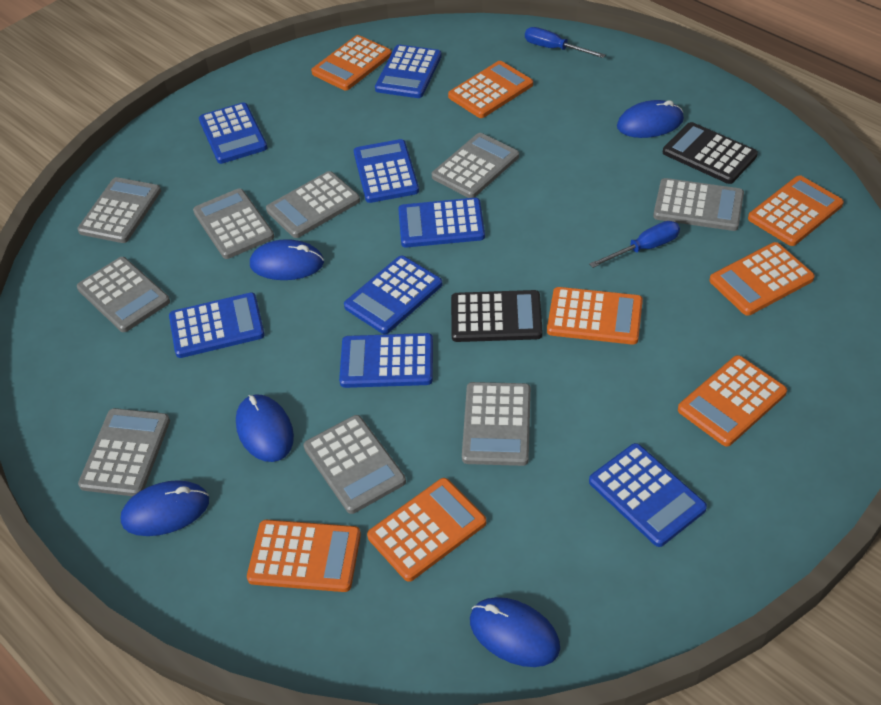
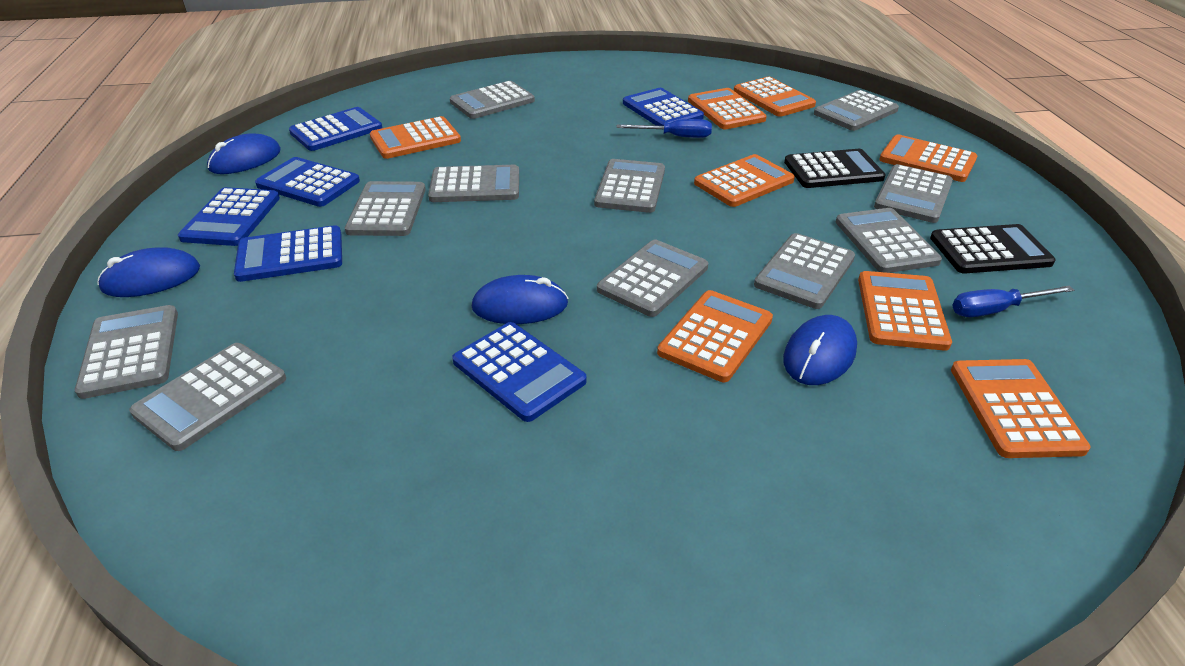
blue calculator: [169,292,265,358] [199,102,267,164] [339,333,433,388] [344,256,442,334] [354,139,419,203] [375,45,442,98] [398,198,485,248] [589,443,707,547] = 8 -> [178,187,280,246] [234,225,342,282] [255,157,360,207] [289,107,382,151] [452,322,587,422] [623,88,704,130] = 6
blue mouse: [121,480,209,536] [236,394,294,462] [250,239,324,280] [470,597,560,667] [617,100,684,138] = 5 -> [97,248,200,297] [207,133,281,174] [472,275,568,324] [783,315,857,385] = 4
grey calculator: [77,177,161,243] [77,257,170,332] [78,408,170,496] [193,188,274,259] [266,171,360,238] [303,415,406,514] [432,133,519,198] [462,382,531,466] [653,178,744,231] = 9 -> [75,305,178,399] [129,343,286,451] [345,181,426,236] [428,165,519,202] [450,81,535,119] [594,159,665,213] [597,240,708,317] [754,233,855,309] [814,90,899,131] [836,208,942,273] [874,164,953,223] = 11

